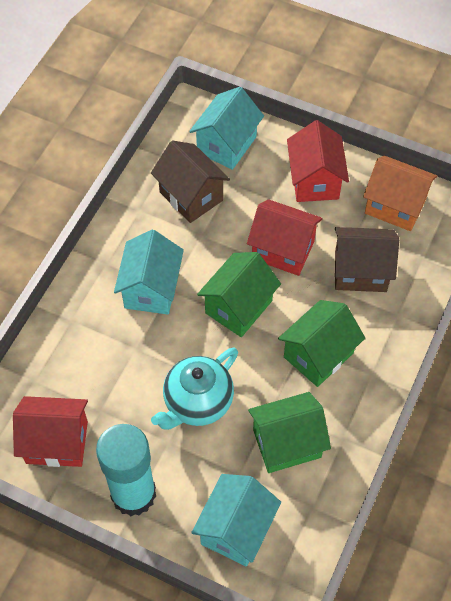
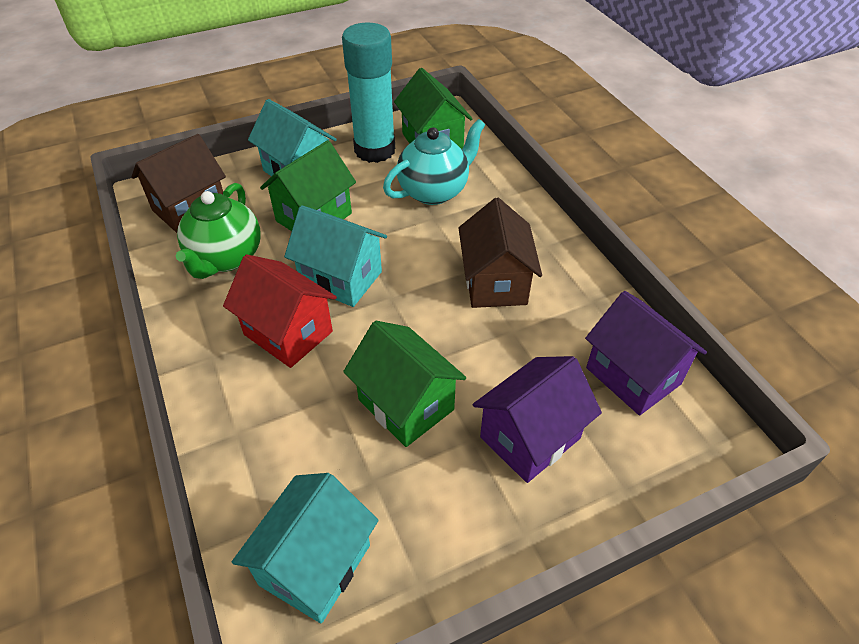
green teapot: none = 0 -> [176,183,261,279] = 1
orange house: [363,156,437,231] = 1 -> none = 0
purple house: none = 0 -> [473,356,602,483] [585,291,707,415] = 2
red house: [13,396,88,467] [247,199,323,276] [287,120,349,202] = 3 -> [223,254,337,368] = 1

